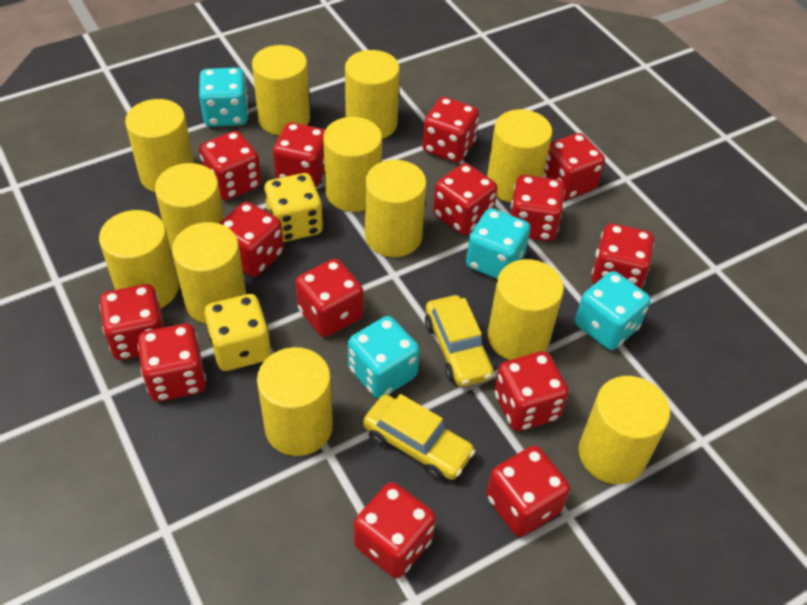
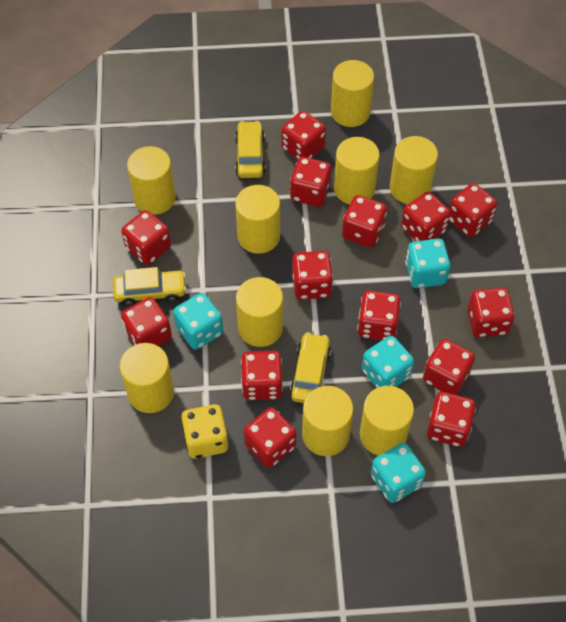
yellow car: [363,394,476,480] [425,295,493,387] = 2 -> [113,267,187,306] [235,121,265,178] [290,332,331,403] = 3
yellow cylinder: [99,210,179,308] [125,99,194,192] [155,163,224,252] [172,222,246,324] [252,45,310,135] [257,347,333,456] [323,117,382,212] [345,50,400,139] [365,160,427,257] [487,109,552,203] [488,259,564,360] [579,376,670,484] = 12 -> [120,343,174,413] [127,146,176,215] [235,185,280,254] [236,277,283,347] [302,386,353,456] [331,60,374,127] [334,137,380,204] [360,386,414,456] [390,136,438,204] = 9
yellow dice: [204,294,271,371] [264,173,323,242] = 2 -> [181,404,228,459] = 1

